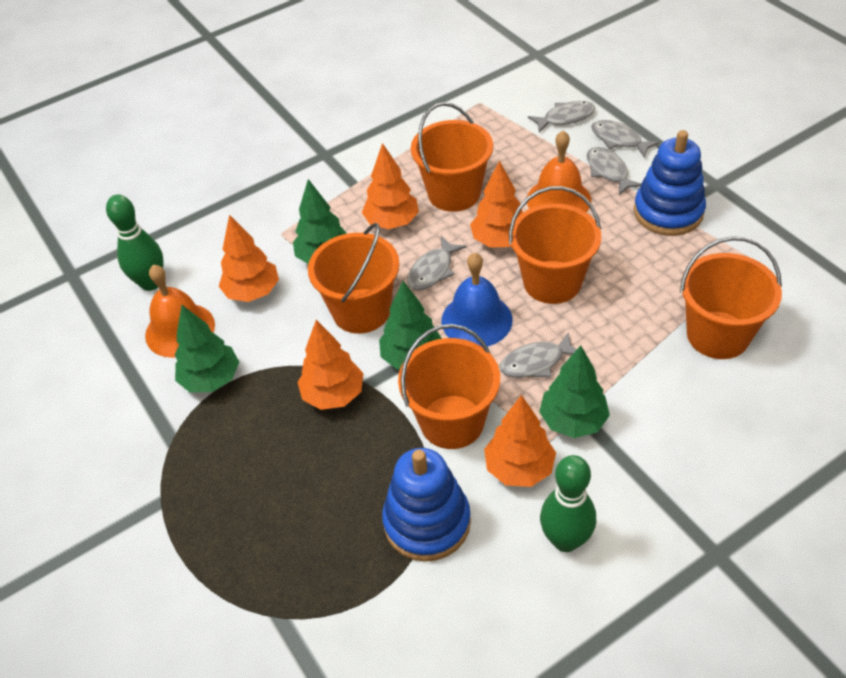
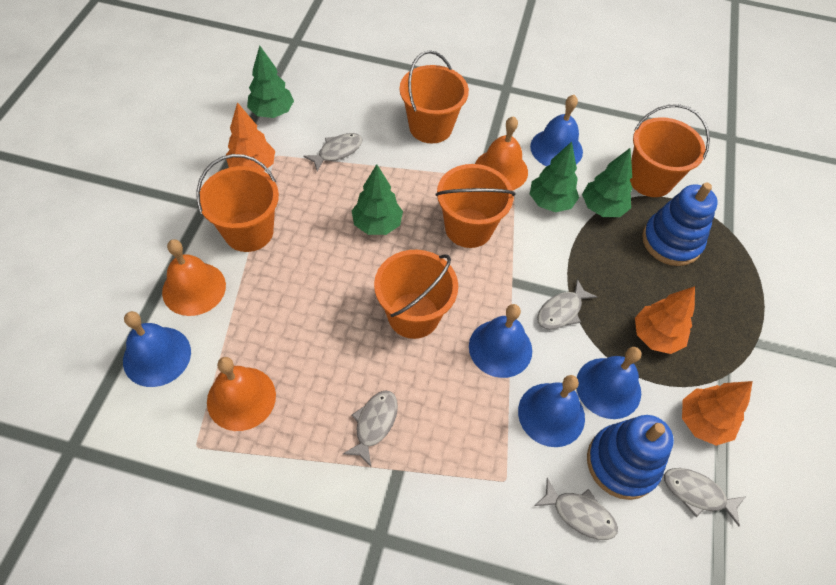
blue bell: [441,253,513,347] = 1 -> [123,311,191,387] [469,304,532,378] [518,375,585,447] [530,95,583,166] [577,347,641,419] = 5
green bowling pin: [106,195,164,291] [540,455,596,552] = 2 -> none = 0
orange bell: [145,265,215,358] [527,131,591,213] = 2 -> [162,239,226,316] [207,357,276,431] [475,116,528,190] = 3
orange tree: [219,215,279,302] [297,320,363,410] [362,143,419,229] [470,160,523,248] [484,395,556,487] = 5 -> [225,102,275,171] [635,286,695,354] [682,381,753,445] = 3

